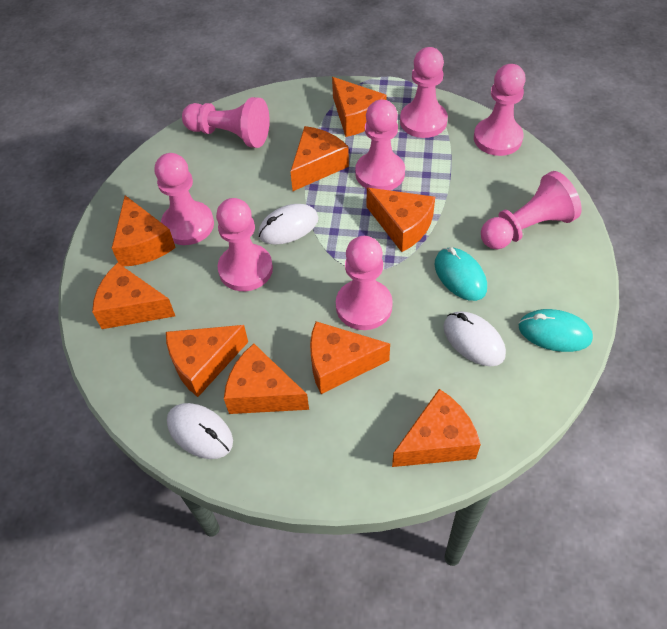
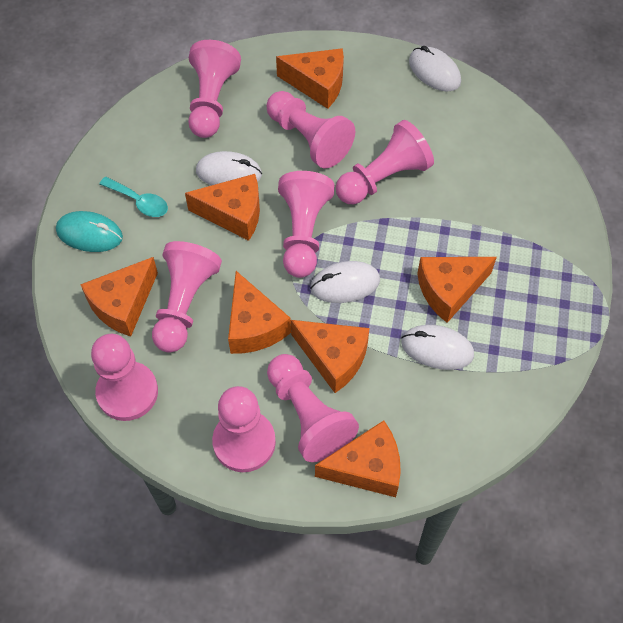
orange cheese: [92,263,175,329] [112,195,176,266] [166,325,248,397] [224,343,309,414] [290,126,349,191] [310,321,390,394] [332,77,387,137] [367,188,435,252] [392,389,481,467] = 9 -> [80,257,158,337] [185,174,260,241] [228,271,291,354] [276,48,344,109] [291,320,370,393] [315,420,401,497] [417,257,497,323] = 7
turquoise mouse: [435,247,487,301] [518,309,593,352] = 2 -> [56,211,123,252] = 1
turquoise spoon: none = 0 -> [99,177,168,217] = 1
white mouse: [167,403,233,459] [258,204,318,245] [443,311,506,366] = 3 -> [196,151,262,186] [310,261,380,303] [402,325,474,370] [409,46,461,91] = 4

